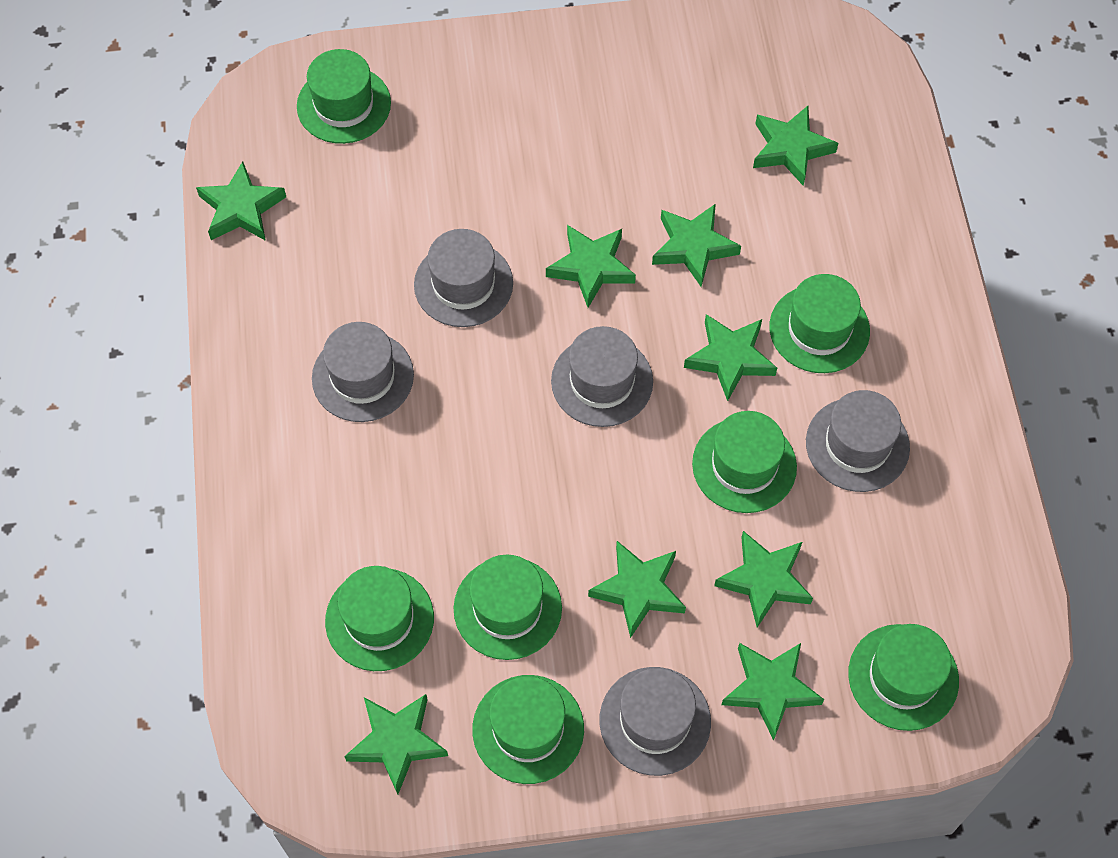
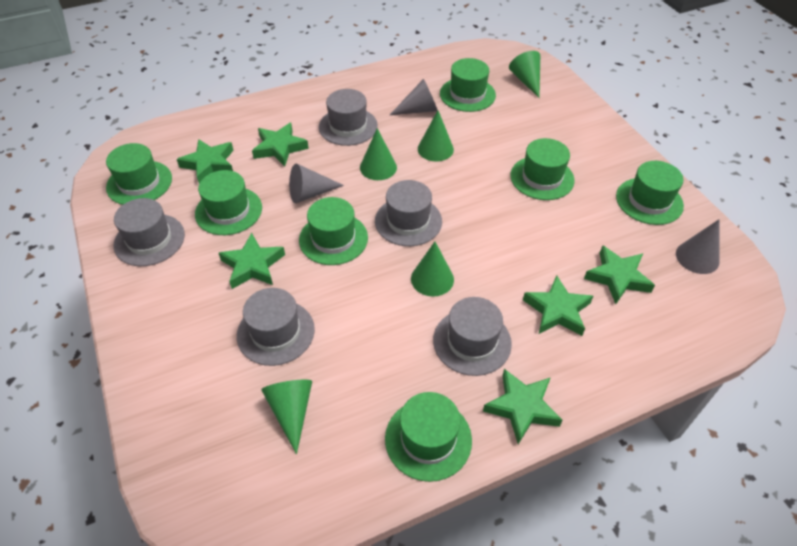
green cone: none = 0 -> [261,380,312,454] [360,128,397,180] [411,242,454,297] [418,110,454,161] [509,51,540,98] = 5
green star: [196,161,286,241] [344,694,448,795] [546,225,636,308] [588,541,686,638] [652,204,741,287] [684,314,777,401] [714,531,813,628] [721,643,824,741] [753,106,838,185] = 9 -> [176,139,234,184] [219,233,285,289] [252,123,309,166] [483,369,563,444] [523,275,593,336] [584,245,655,304] = 6
grey cone: none = 0 -> [289,164,344,203] [390,79,437,115] [676,220,720,274] = 3

